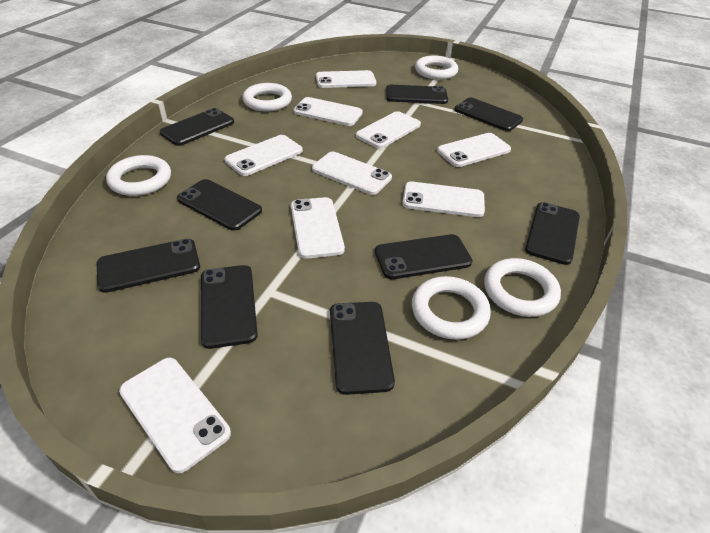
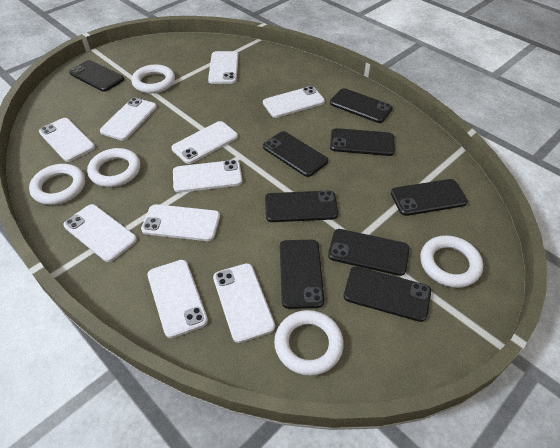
white phone: [119,358,231,473] [225,135,303,176] [291,197,345,259] [293,97,363,126] [312,152,392,195] [316,70,376,88] [356,111,421,149] [402,182,485,217] [437,133,511,167] = 9 -> [39,118,95,162] [63,204,137,262] [100,98,157,140] [141,204,220,241] [147,260,208,338] [171,121,238,164] [173,160,242,193] [208,51,238,84] [213,263,275,343] [263,86,325,118] = 10

